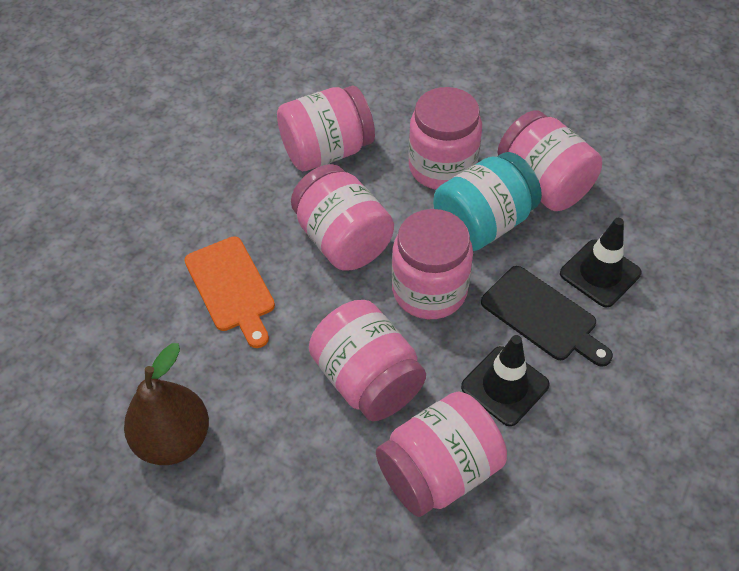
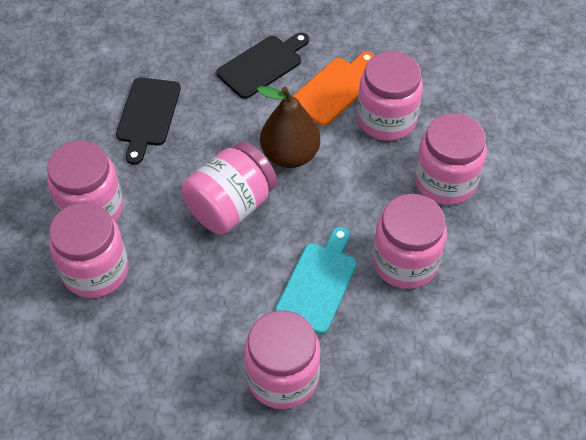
black cutting board: [481,266,613,367] = 1 -> [116,77,181,165] [216,32,309,99] = 2
black traffic cone: [461,335,549,426] [560,218,642,307] = 2 -> none = 0
turquoise cutting board: none = 0 -> [275,227,357,334] = 1
turquoise jar: [433,152,542,251] = 1 -> none = 0

